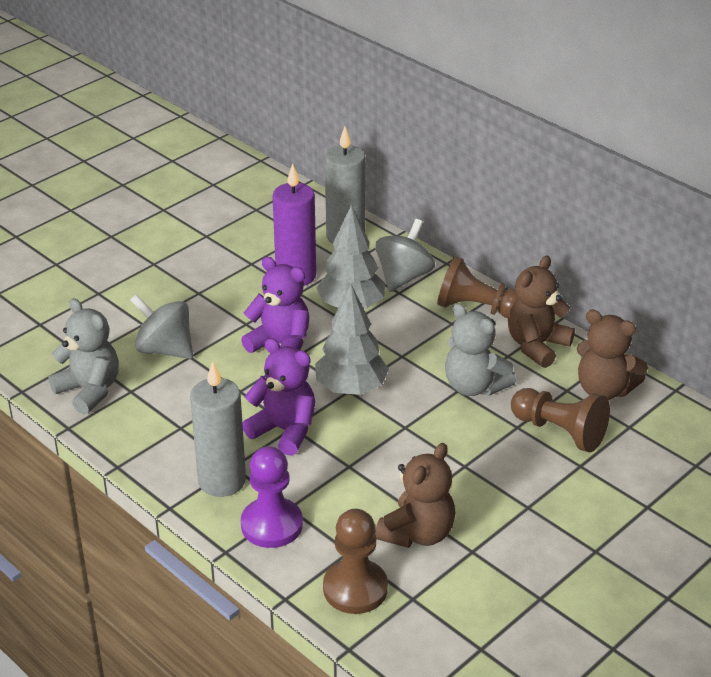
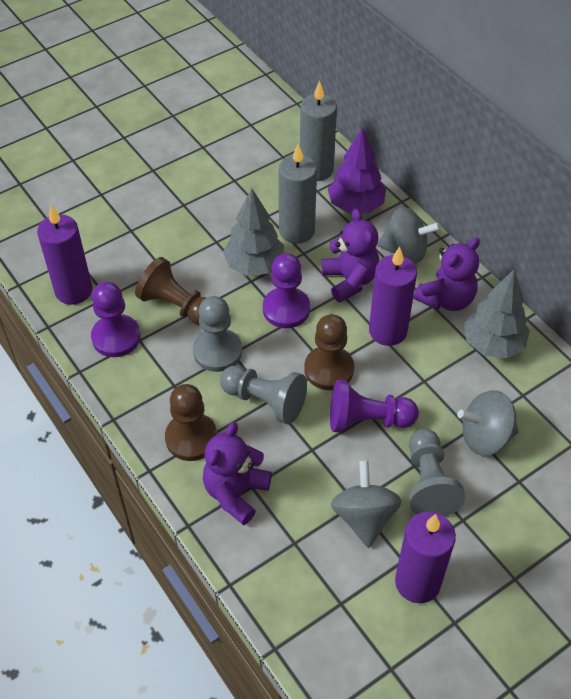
brown teddy bear: [375,443,455,548] [508,256,575,368] [577,310,648,400] = 3 -> none = 0
grey pawn: none = 0 -> [193,296,242,372] [220,366,307,424] [409,429,466,517] = 3
grey spinning top: [130,294,193,359] [375,219,435,292] = 2 -> [331,460,402,548] [377,207,441,264] [457,390,518,456] = 3
grey teddy bear: [49,299,119,415] [445,303,516,396] = 2 -> none = 0
purple candle: [272,163,316,286] = 1 -> [37,205,92,305] [369,247,417,346] [395,512,456,603] = 3
purple pawn: [241,446,303,548] = 1 -> [91,282,141,357] [263,253,310,328] [330,380,419,433] = 3
purple teddy bear: [241,257,309,353] [242,338,315,456] = 2 -> [203,422,272,525] [322,209,379,302] [413,238,480,311] = 3
purple tree: none = 0 -> [328,127,386,213] = 1

